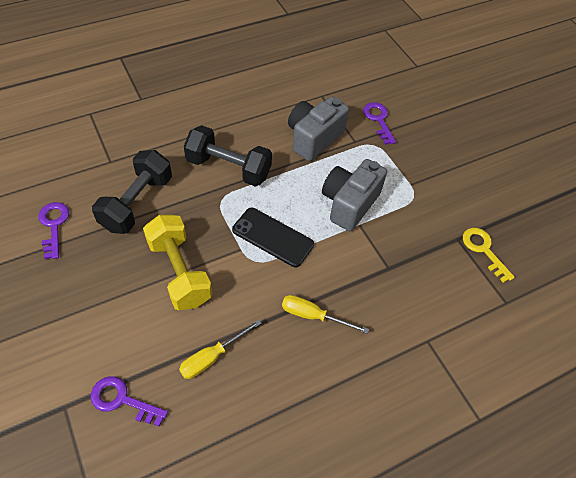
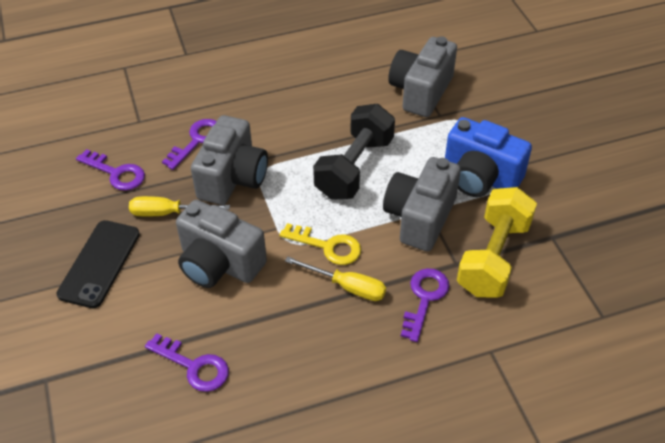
black dumbbell: [92,150,172,234] [184,125,272,187] = 2 -> [313,104,395,200] = 1
blue camera: none = 0 -> [445,117,532,197] = 1
grey camera: [288,97,349,161] [322,159,387,231] = 2 -> [176,200,267,288] [191,115,268,205] [383,157,461,251] [389,36,457,117] = 4
purple key: [39,202,69,259] [91,376,168,426] [363,102,396,145] = 3 -> [76,149,145,191] [145,333,229,392] [162,119,217,170] [401,268,450,342] = 4

